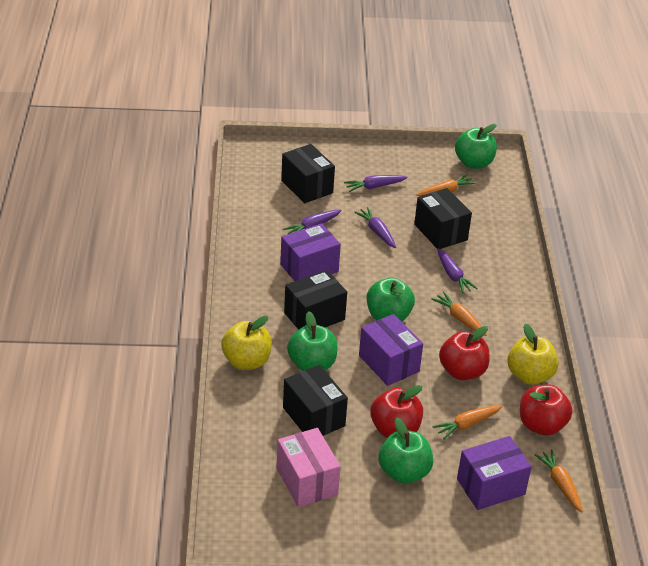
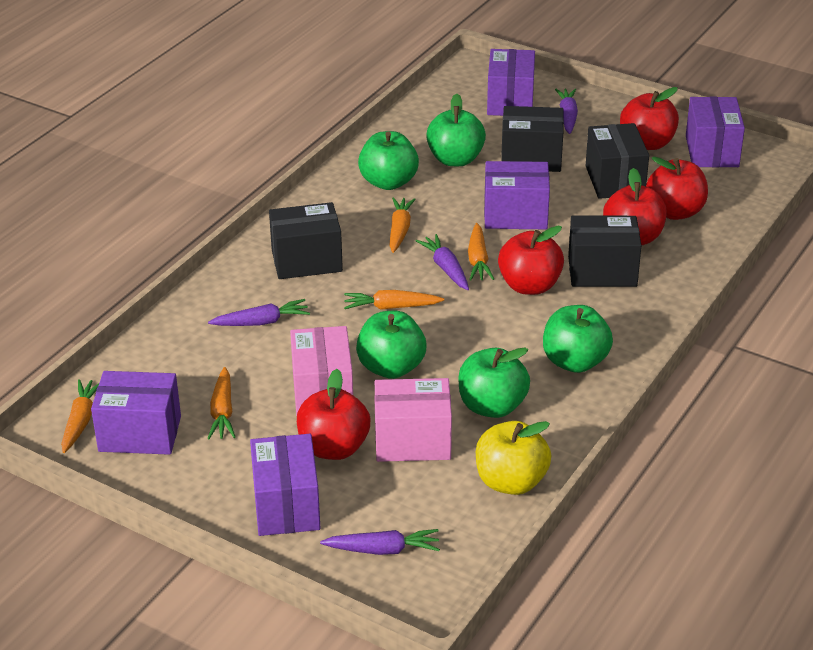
green apple: [287,311,338,371] [367,277,415,321] [379,418,433,484] [455,124,497,169] = 4 -> [356,311,426,379] [358,131,419,190] [426,94,486,166] [458,347,530,418] [543,305,613,373] = 5
orange carrot: [417,175,476,196] [431,292,487,336] [433,405,503,440] [534,449,583,513] = 4 -> [61,379,99,453] [207,367,236,439] [344,290,444,310] [389,197,416,253] [468,223,494,281] = 5
pink box: [277,428,341,507] = 1 -> [290,326,353,416] [374,378,452,462] = 2
purple box: [280,223,341,281] [359,314,423,386] [457,436,532,510] = 3 -> [91,371,181,455] [250,434,320,536] [484,161,550,229] [487,49,535,116] [686,97,745,167] = 5
red apple: [370,385,423,438] [439,326,489,380] [520,385,573,436] = 3 -> [297,369,370,460] [498,226,564,295] [603,168,667,245] [620,87,679,150] [646,156,708,220] = 5
yellow apple: [221,316,272,370] [507,323,559,385] = 2 -> [476,421,551,495] = 1

